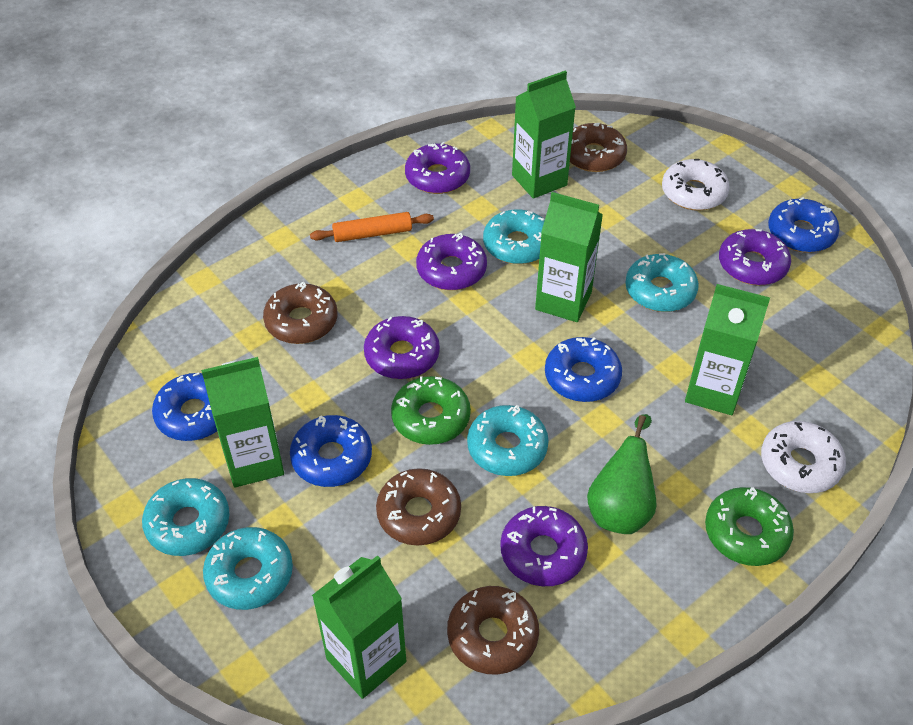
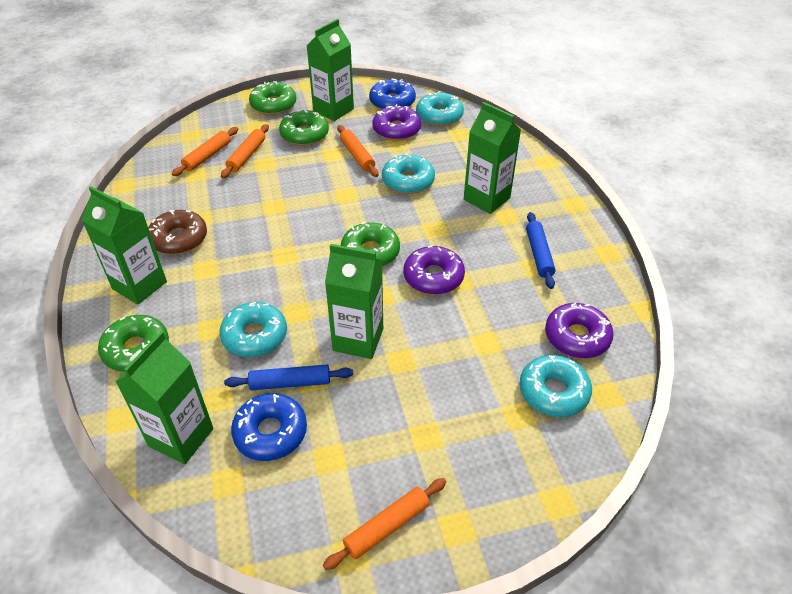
blue donut: [152,372,217,441] [290,415,372,487] [545,337,622,402] [768,197,840,253] = 4 -> [231,393,307,461] [369,79,416,109] = 2
blue rolling pin: none = 0 -> [224,365,353,390] [526,212,556,289] = 2
brown donut: [263,282,337,344] [376,468,461,546] [447,586,539,675] [570,123,627,172] = 4 -> [148,210,207,254] = 1
green donut: [391,376,471,445] [705,487,794,566] = 2 -> [98,315,169,372] [249,81,296,115] [279,110,329,146] [341,222,400,266] = 4
green pear: [587,414,657,534] = 1 -> none = 0
orange rolling pin: [310,212,434,242] = 1 -> [172,127,238,176] [221,124,269,178] [323,478,446,570] [337,125,379,177] = 4
purple donut: [364,316,440,379] [405,142,470,194] [416,233,487,290] [500,506,588,586] [719,229,791,285] = 5 -> [372,104,421,141] [404,246,465,295] [545,303,614,358] = 3
turquoise donut: [142,478,230,556] [203,527,293,610] [467,405,549,476] [483,209,545,264] [625,253,699,312] = 5 -> [219,302,287,357] [382,154,435,194] [416,91,464,126] [519,355,592,417] = 4
white donut: [662,159,730,211] [761,421,846,493] = 2 -> none = 0

